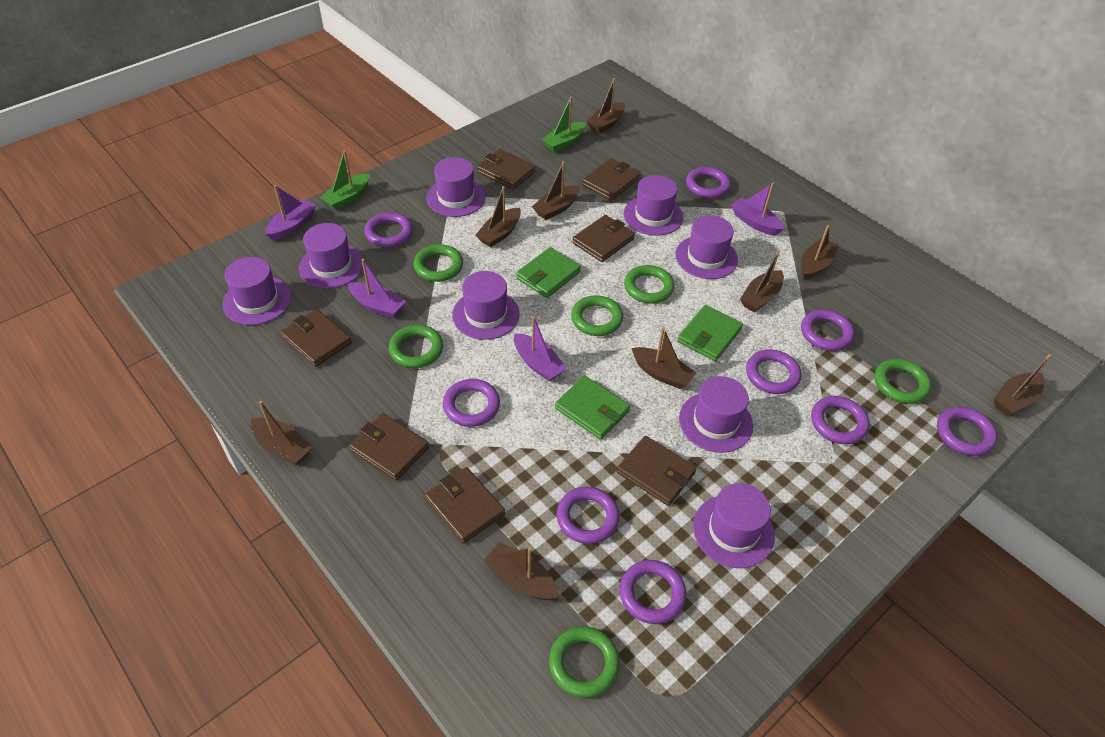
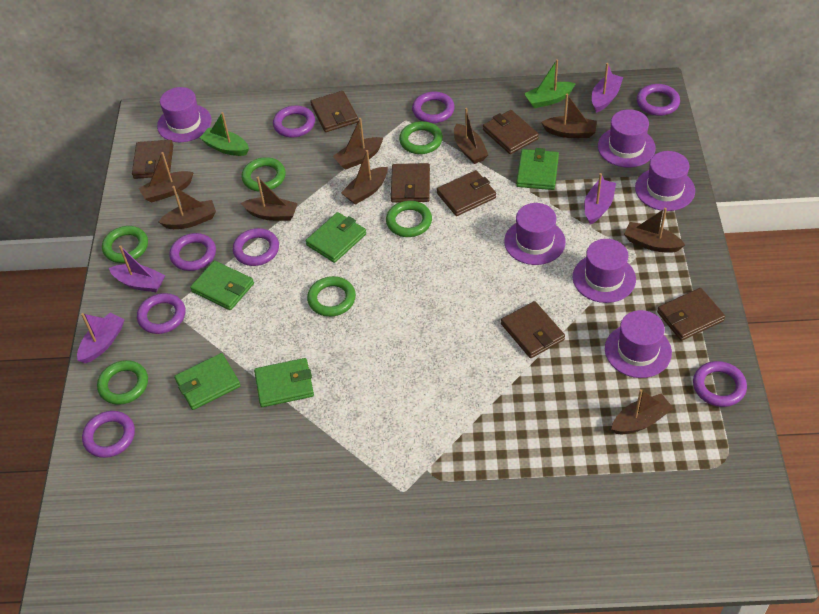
green wallet: [516,247,581,298] [555,376,630,440] [677,305,743,361] = 3 -> [174,353,241,410] [190,261,254,310] [254,358,314,407] [306,212,366,263] [516,148,559,190] = 5
purple hat: [223,257,292,325] [299,223,364,288] [426,157,486,217] [452,271,520,340] [624,175,683,236] [675,216,738,279] [679,376,753,453] [693,483,775,568] = 8 -> [157,87,212,142] [504,203,566,265] [573,239,636,303] [598,109,656,168] [605,310,672,378] [635,151,695,211] = 6
purple ring: [364,212,413,247] [443,379,500,427] [557,487,620,544] [619,560,686,624] [686,167,731,198] [746,349,801,394] [801,309,854,351] [811,396,870,444] [937,407,997,456] = 9 -> [82,411,135,458] [137,293,185,334] [169,233,216,271] [233,228,279,266] [273,105,315,138] [412,92,455,123] [637,84,680,116] [693,361,747,407] = 8

